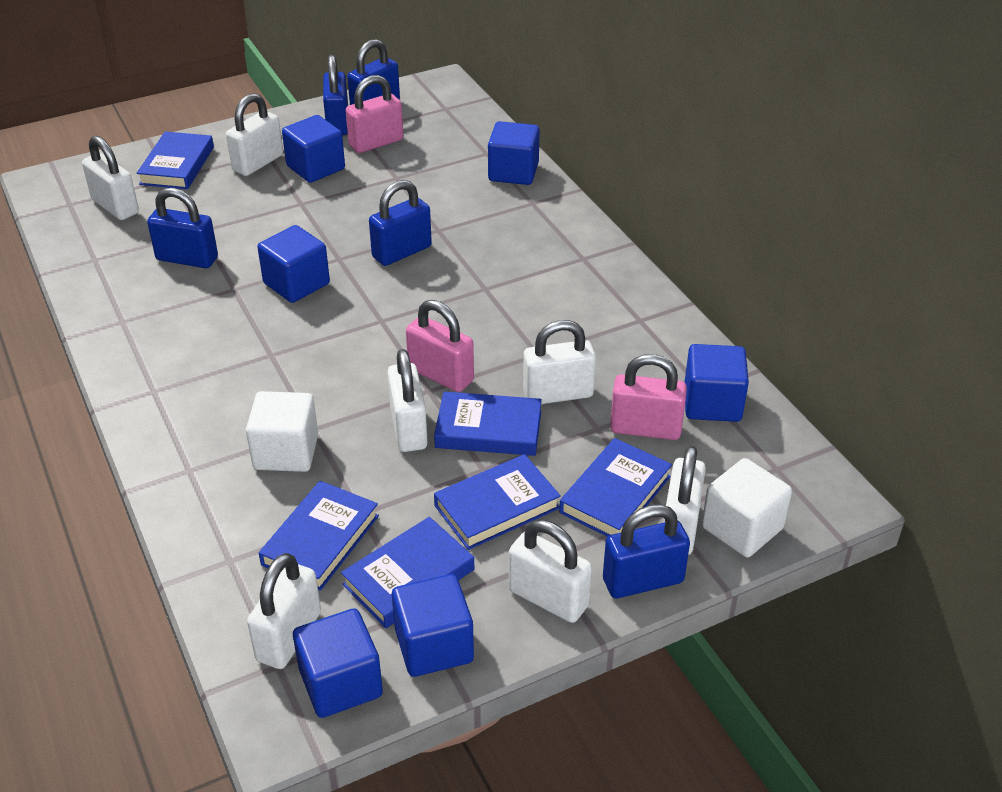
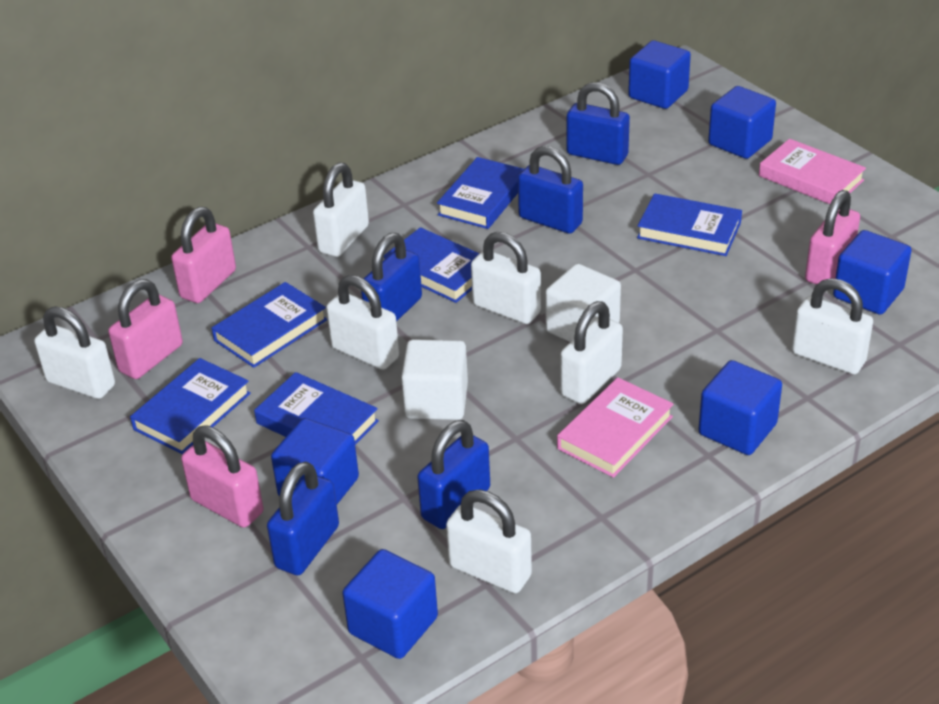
pink book: none = 0 -> [557,377,674,478] [759,139,866,204] = 2
pink padlock: [345,75,403,153] [406,300,474,392] [610,354,687,440] = 3 -> [108,279,183,379] [171,207,236,303] [181,426,263,528] [805,190,860,285] = 4

